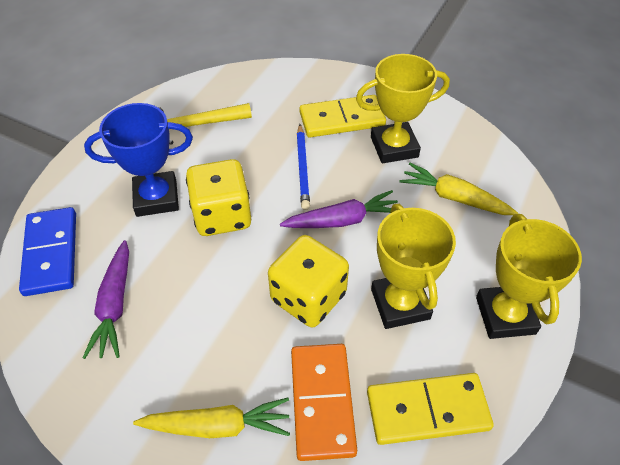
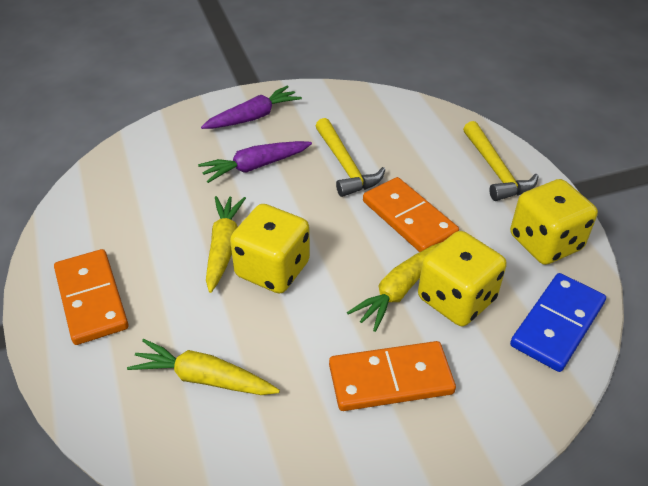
blue pencil: [297,124,310,210] = 1 -> none = 0
blue trophy: [84,103,193,217] = 1 -> none = 0
orange domino: [291,344,357,461] = 1 -> [54,249,129,345] [329,341,456,411] [363,177,459,252] = 3
yellow carrot: [133,397,290,438] [399,163,518,215] = 2 -> [127,339,280,395] [206,196,246,293] [347,242,442,332] = 3
yellow dice: [186,159,251,236] [268,235,349,327] = 2 -> [230,204,310,294] [418,231,507,326] [510,179,598,265] = 3
yellow domino: [300,95,386,137] [367,373,494,445] = 2 -> none = 0
yellow hammer: [158,103,252,145] = 1 -> [316,118,385,197] [463,121,539,201] = 2
yellow trophy: [356,54,450,163] [371,204,456,329] [476,214,582,339] = 3 -> none = 0

